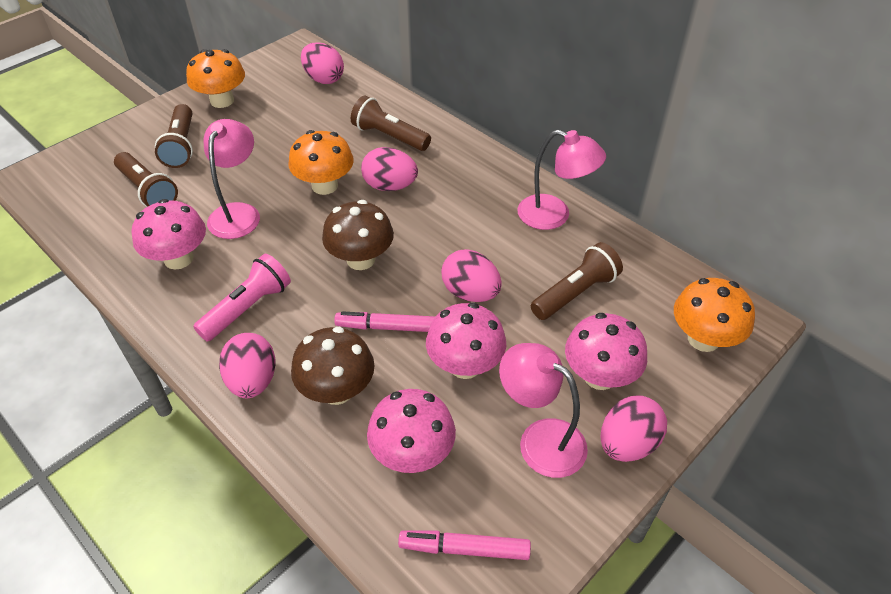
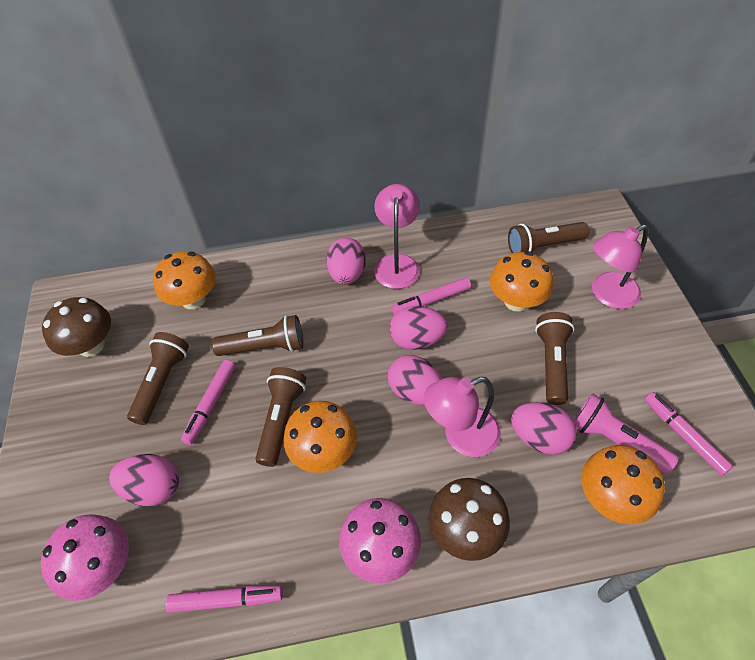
brown flashlight: [114,152,178,207] [155,104,193,168] [351,96,431,151] [531,242,623,320] = 4 -> [127,332,189,425] [212,315,303,356] [255,367,306,467] [508,222,589,253] [535,312,575,405] = 5
orange mushroom: [186,49,245,108] [289,130,354,195] [674,278,755,352] = 3 -> [153,251,216,309] [284,401,357,473] [490,251,553,311] [581,445,665,524] = 4
pink marker: [334,311,435,332] [398,531,531,560] = 2 -> [165,585,283,613] [181,360,235,445] [391,277,471,315] [644,392,733,475] = 4
pink mushroom: [132,199,206,270] [367,389,456,473] [426,303,506,379] [565,313,647,390] = 4 -> [41,514,129,601] [339,498,421,583] = 2

